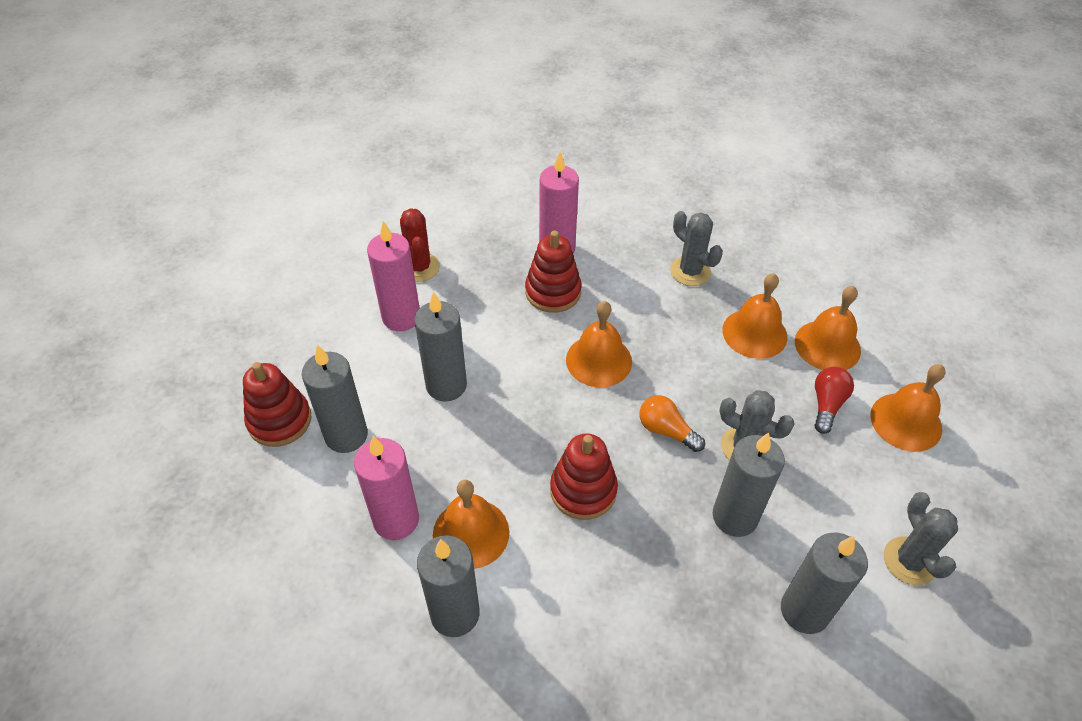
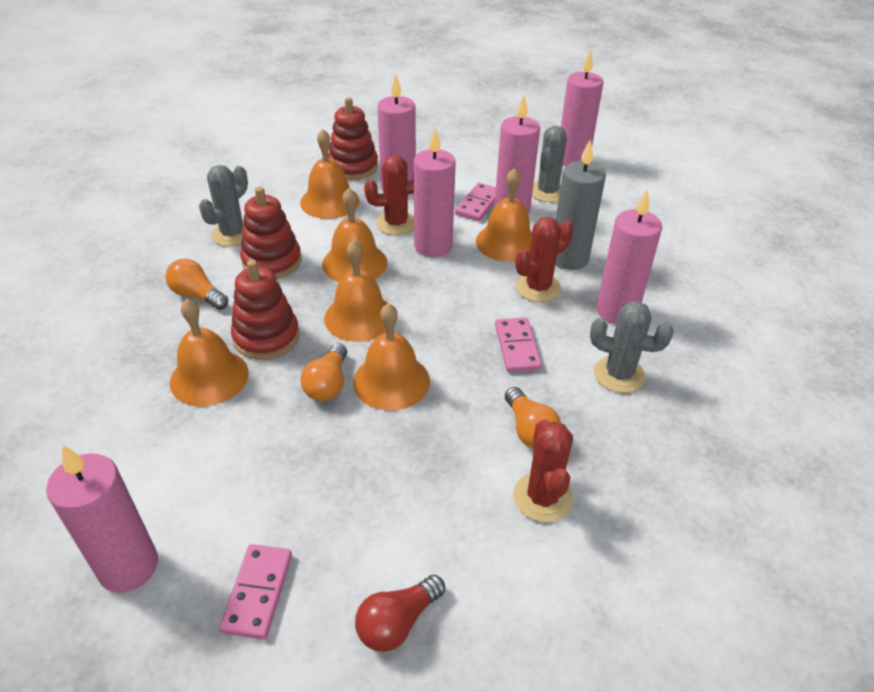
grey candle: [302,345,368,453] [414,292,467,402] [417,535,480,637] [713,432,785,537] [781,533,868,634] = 5 -> [555,139,606,270] = 1
orange bell: [433,480,509,569] [566,301,632,387] [722,273,787,359] [795,286,861,370] [871,364,945,452] = 5 -> [170,299,249,406] [300,129,360,219] [322,188,388,282] [324,240,388,342] [353,303,430,411] [476,168,532,262] = 6
orange light bulb: [639,395,705,452] = 1 -> [166,259,228,310] [301,343,347,401] [505,387,561,449] = 3
pink candle: [354,436,419,540] [367,221,420,331] [539,152,579,254] = 3 -> [46,444,158,593] [377,74,416,195] [414,128,456,257] [494,95,540,214] [561,50,603,166] [596,189,662,324] = 6
pink domino: none = 0 -> [219,544,292,639] [455,183,496,221] [495,317,542,372] = 3
red cactus: [400,208,440,282] = 1 -> [364,155,414,235] [513,420,573,522] [515,217,573,302] = 3

